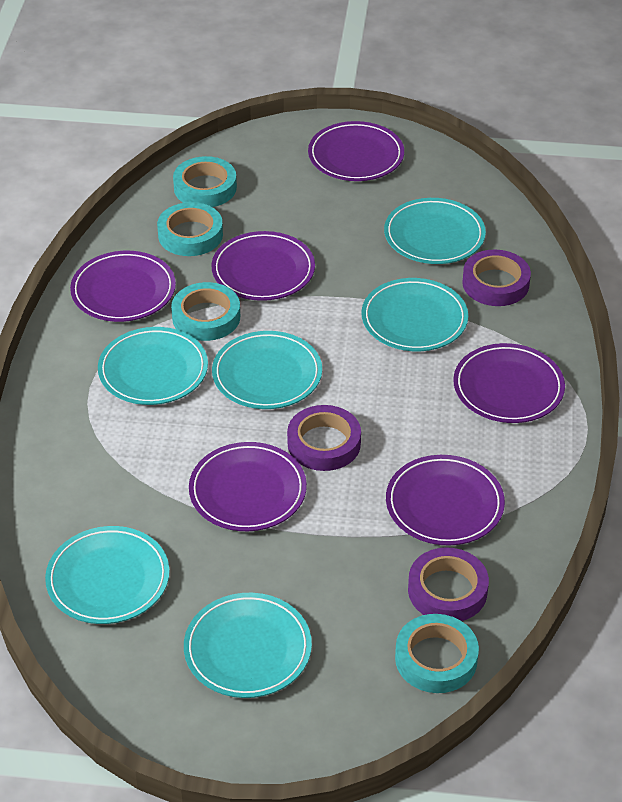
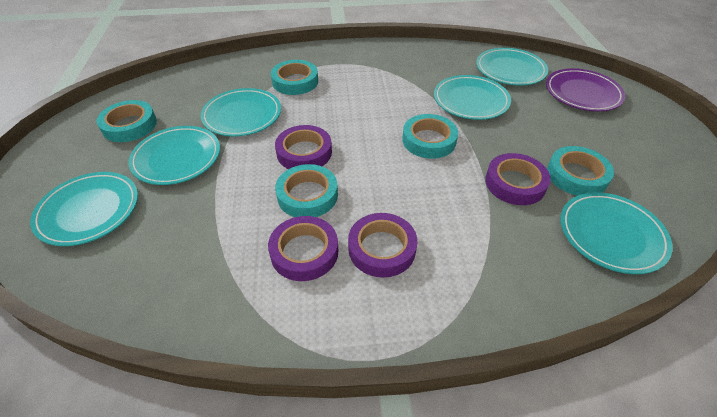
purple plate: [70,251,176,322] [189,442,307,531] [211,231,315,301] [308,121,404,181] [386,455,505,545] [453,343,565,423] = 6 -> [546,68,625,111] = 1
purple tape: [287,405,361,471] [408,547,489,621] [462,250,531,306] = 3 -> [268,216,338,281] [275,125,332,169] [348,213,417,278] [485,153,551,205] = 4
turquoise tape: [157,202,223,256] [171,282,240,341] [173,156,237,207] [395,614,479,693] = 4 -> [97,100,157,142] [271,60,318,95] [275,164,338,217] [402,114,458,159] [547,146,614,196] = 5

